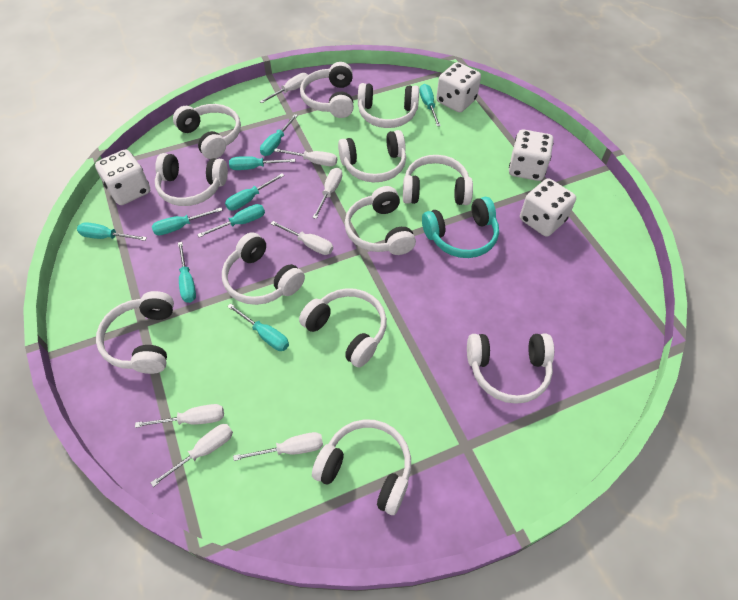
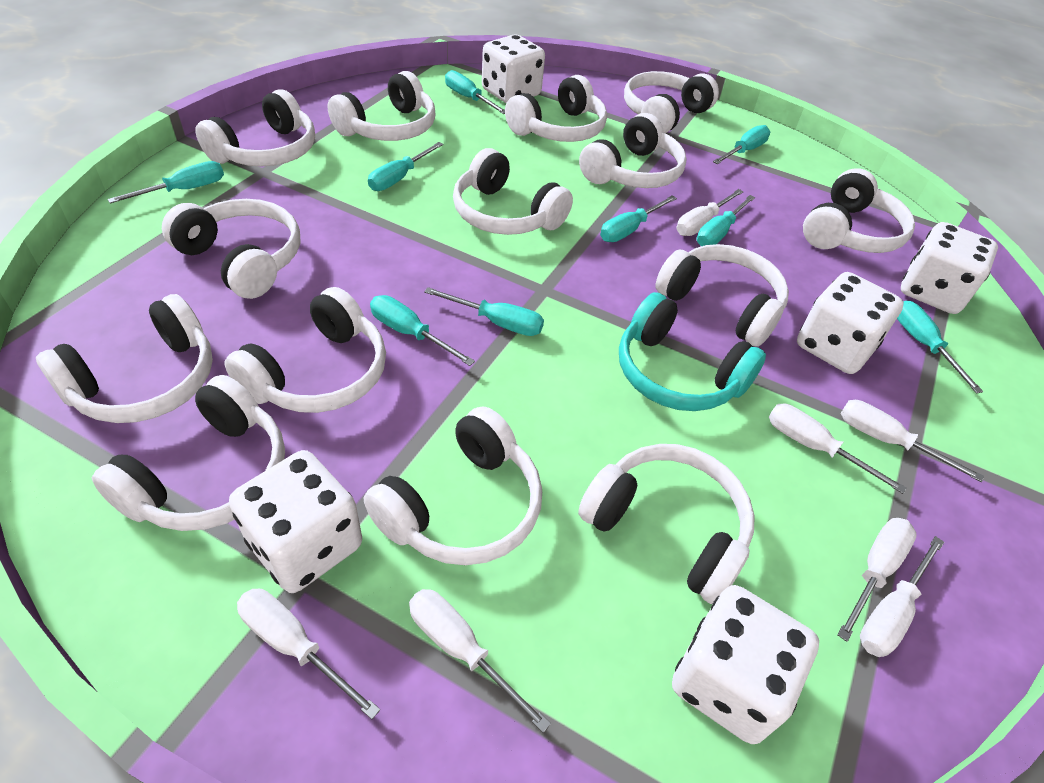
white dice: [95,149,150,205] [437,62,481,112] [509,129,553,181] [520,178,576,237] = 4 -> [229,450,362,593] [482,35,545,103] [672,585,819,744] [797,272,904,374] [901,222,998,314] = 5
white headphones: [96,291,174,374] [155,153,228,206] [173,104,241,159] [222,232,305,305] [299,288,387,368] [300,62,354,118] [312,419,411,515] [338,130,406,182] [345,186,416,255] [358,83,419,128] [403,155,473,205] [467,333,554,404] = 12 -> [36,294,213,423] [92,375,285,531] [162,199,300,299] [195,89,315,167] [225,287,386,413] [327,71,436,141] [364,407,542,565] [453,148,573,235] [505,75,607,142] [578,444,755,604] [579,113,687,188] [624,71,719,133] [655,244,789,347] [803,169,915,253] = 14

